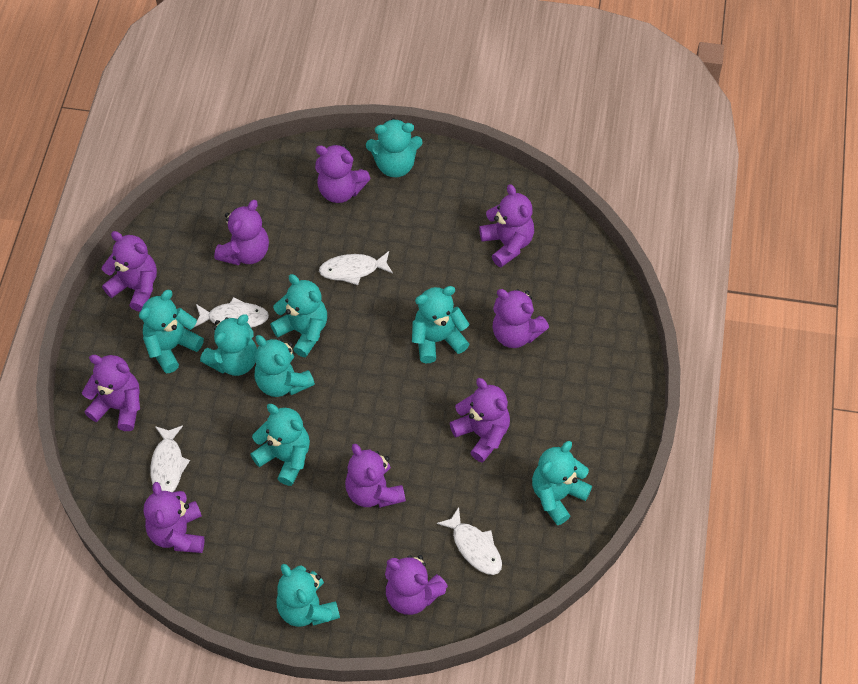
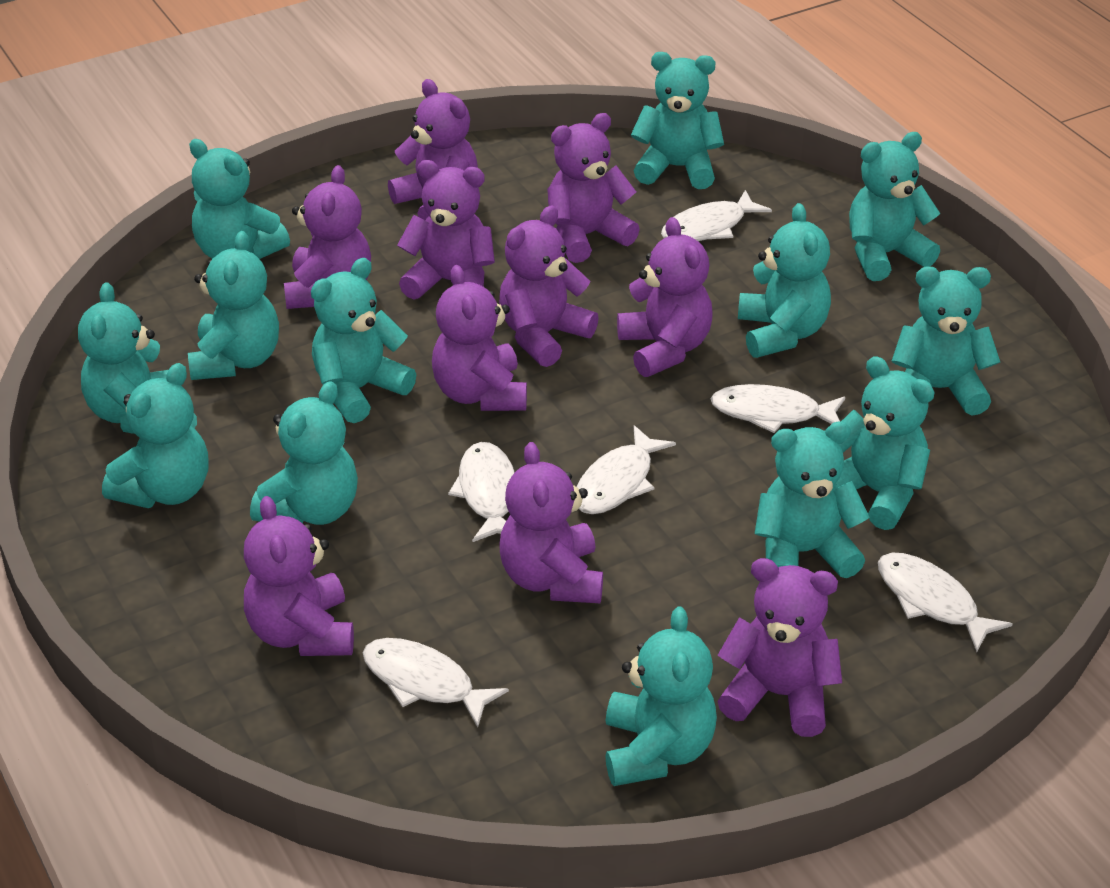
turquoise teddy bear: [139,290,204,373] [200,314,257,376] [250,404,310,486] [254,335,315,397] [270,274,327,357] [276,564,340,627] [366,118,423,177] [412,286,469,363] [532,441,592,525] = 9 -> [78,282,168,434] [102,363,209,508] [188,231,279,380] [189,139,290,259] [250,381,358,525] [311,258,416,423] [605,606,717,786] [631,52,724,189] [738,203,831,358] [755,422,870,578] [836,356,935,530] [849,132,940,281] [891,266,1000,415] = 13
white fish: [150,425,190,492] [194,297,269,328] [319,251,393,285] [437,507,502,575] = 4 -> [363,638,509,727] [448,442,515,542] [577,425,676,514] [661,190,772,241] [710,384,845,433] [878,553,1012,652] = 6

